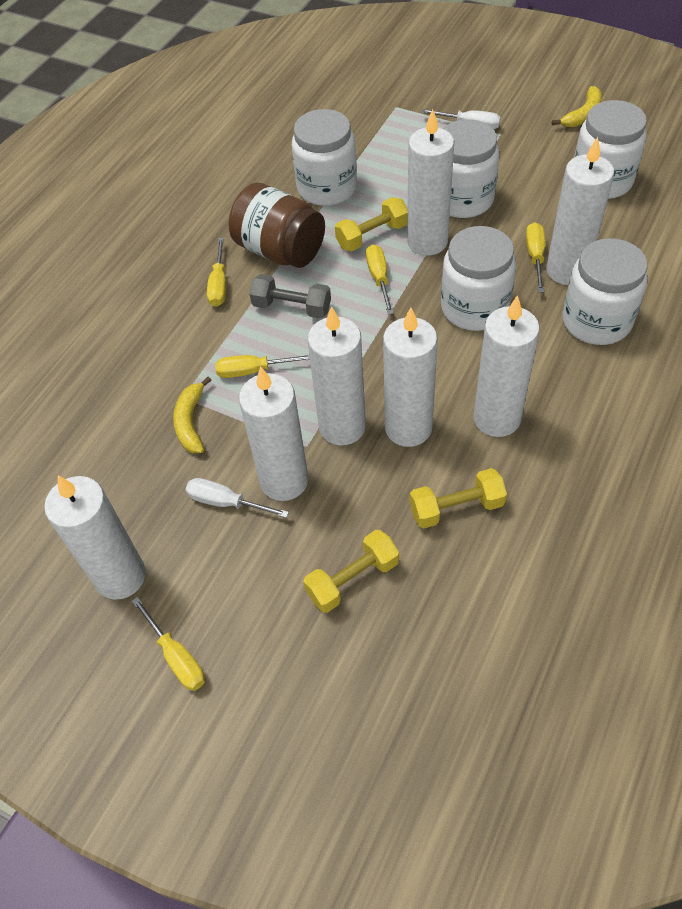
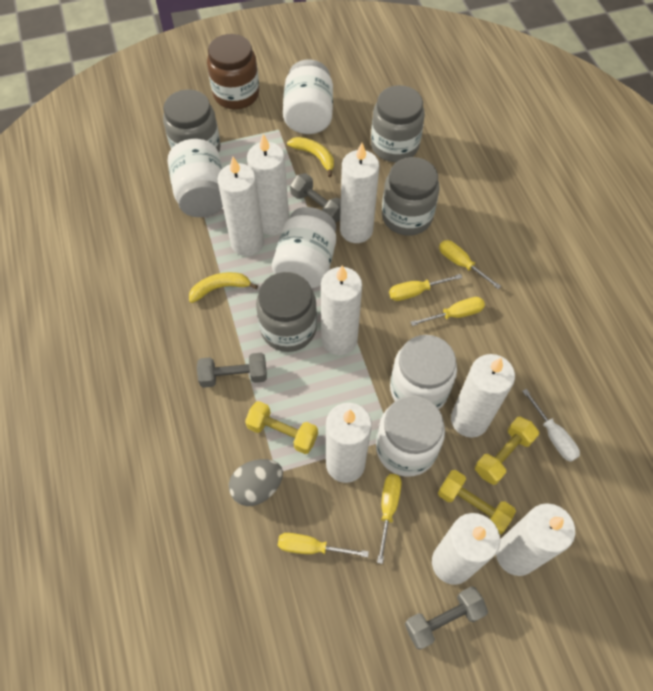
grey dumbbell: [249,274,331,318] = 1 -> [197,353,267,388] [290,173,341,222] [405,586,488,650] = 3
grey egg: none = 0 -> [229,459,283,506] = 1
grey jar: none = 0 -> [163,89,221,152] [256,272,317,352] [371,85,425,162] [382,157,440,235] = 4
white candle: [44,476,146,600] [239,366,308,501] [308,306,366,446] [383,307,438,447] [407,109,454,256] [473,295,540,437] [546,137,614,285] = 7 -> [217,157,264,256] [247,134,289,235] [321,265,362,355] [326,403,372,483] [340,143,379,243] [432,513,500,585] [451,354,515,438] [496,503,575,576] = 8
white screwdriver: [186,478,289,518] [421,109,501,129] = 2 -> [522,389,580,462] = 1

